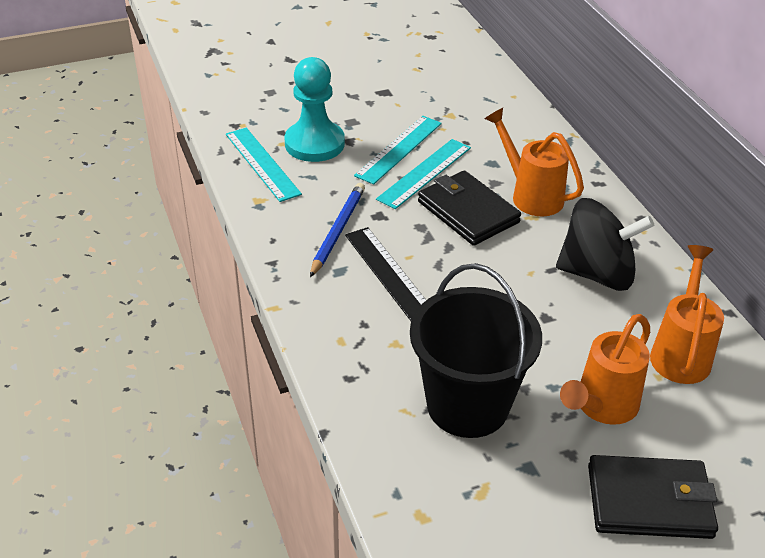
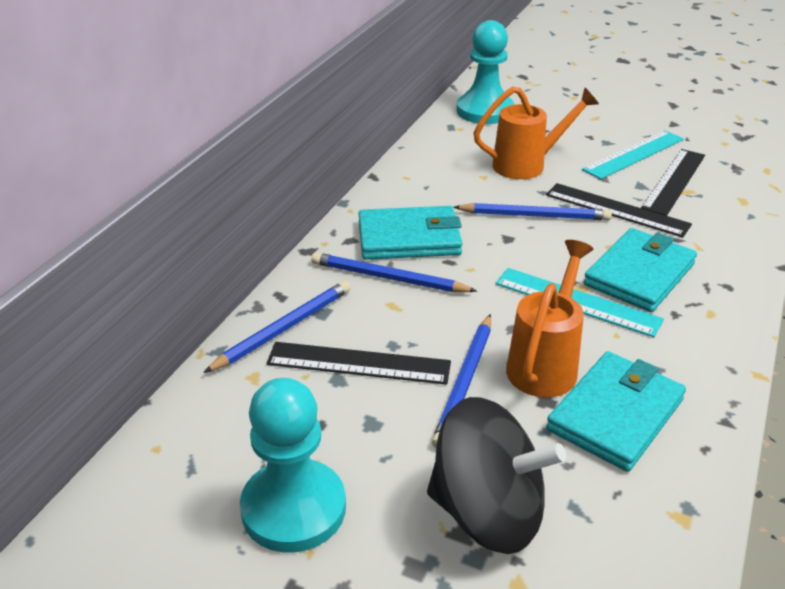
black bucket: [410,263,542,438] = 1 -> none = 0
black ruler: [345,227,426,321] = 1 -> [266,342,451,385] [546,183,692,237] [641,149,705,216] = 3
black wallet: [418,170,521,246] [588,455,718,539] = 2 -> none = 0
blue pencil: [310,183,365,277] = 1 -> [203,281,351,373] [312,252,477,292] [432,314,491,448] [453,203,612,220] = 4
orange watering can: [484,108,584,216] [560,314,650,425] [650,245,724,384] = 3 -> [474,86,599,179] [506,240,593,398] = 2
turquoise pawn: [285,57,345,162] = 1 -> [240,378,346,553] [456,20,514,124] = 2
turquoise ruler: [226,128,302,202] [354,116,442,185] [376,139,471,209] = 3 -> [495,268,664,337] [582,130,684,179] = 2
turquoise wallet: none = 0 -> [358,206,463,260] [546,351,686,472] [584,228,697,312] = 3

